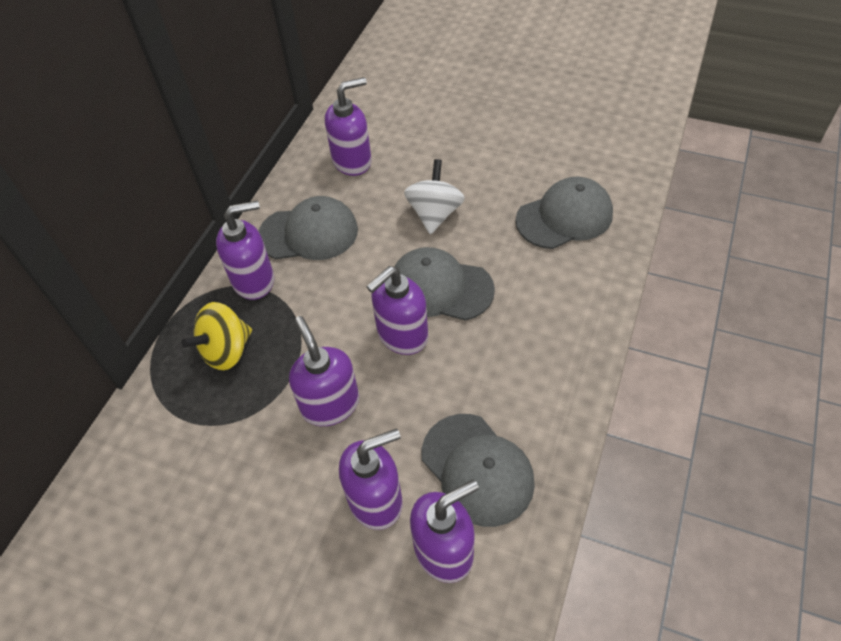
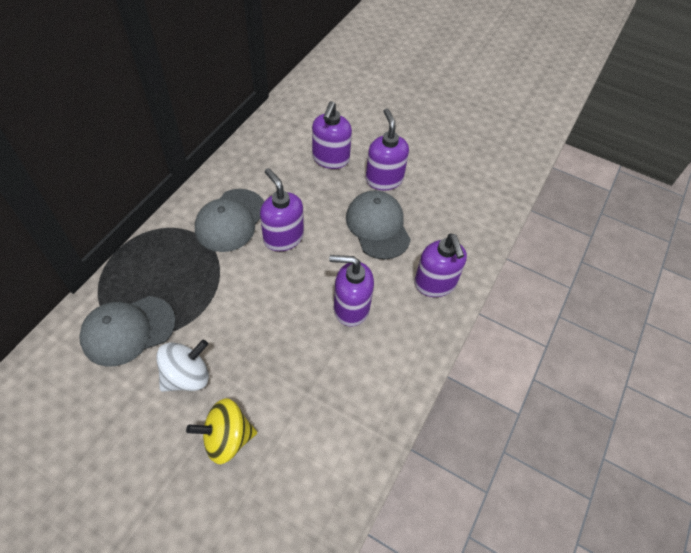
grey cap: [259,196,358,260] [394,247,495,321] [422,414,535,527] [515,176,613,249] = 4 -> [79,296,176,367] [195,189,264,252] [346,190,411,260] = 3
purple soap dispenser: [216,200,274,300] [289,316,359,426] [325,77,372,176] [339,429,403,530] [366,266,428,355] [410,480,479,583] = 6 -> [260,168,304,251] [312,101,352,169] [329,255,374,327] [366,108,409,191] [414,234,467,297] = 5

